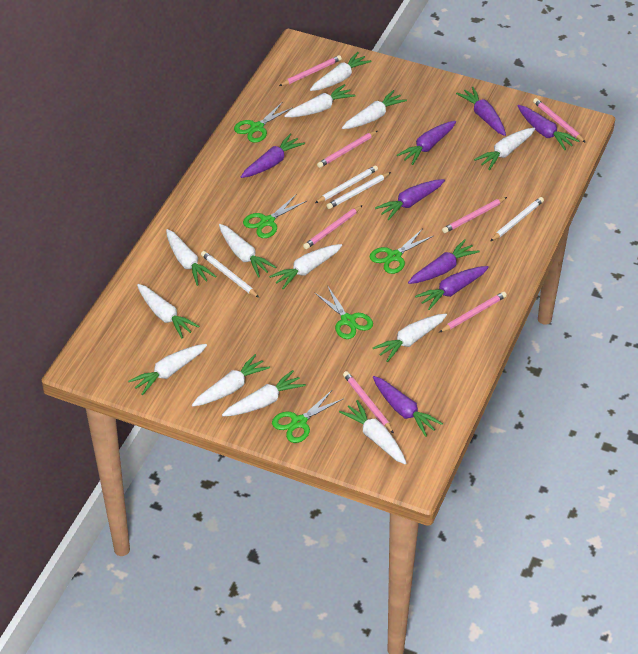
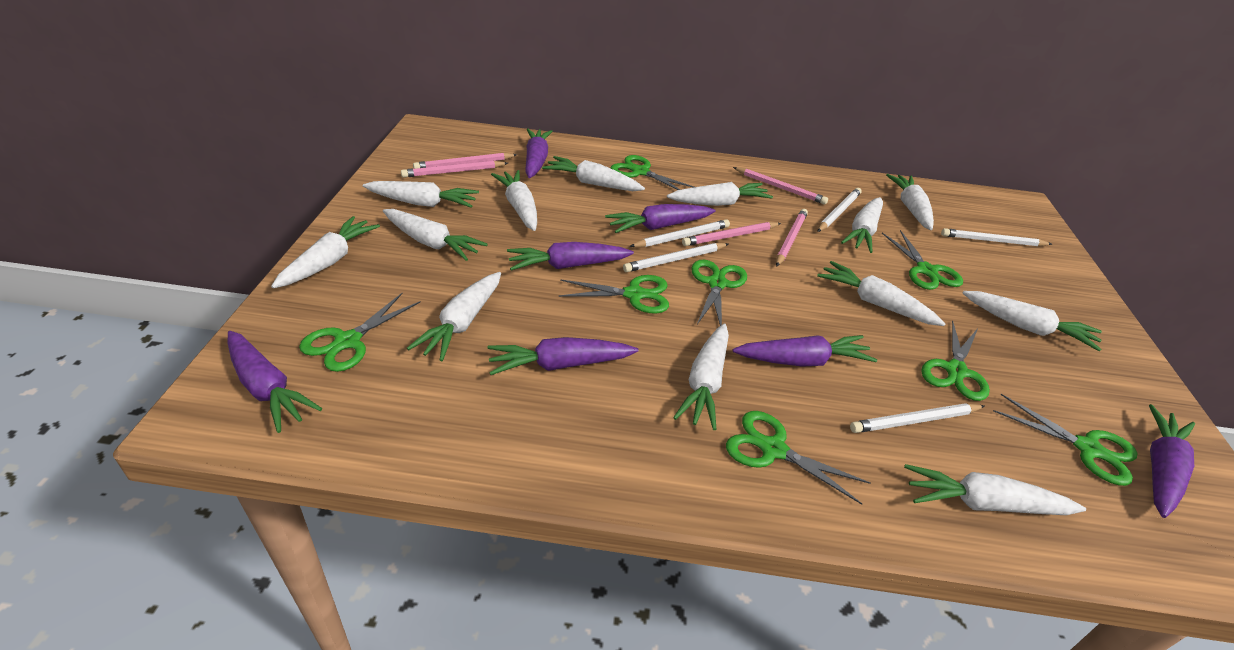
green scissors: [234,103,293,143] [243,195,307,238] [272,389,344,443] [314,285,373,339] [370,229,433,274] = 5 -> [299,293,421,372] [558,275,669,314] [611,155,694,190] [691,260,747,326] [726,411,871,505] [882,230,963,290] [921,320,990,401] [993,394,1138,486] = 8
pink pencil: [279,55,342,86] [303,205,363,249] [317,131,377,168] [343,371,394,434] [439,292,507,332] [442,197,507,233] [533,98,586,143] = 7 -> [401,161,508,178] [413,153,517,169] [682,222,781,246] [733,167,828,205] [776,209,808,267] = 5
purple carrot: [241,134,305,178] [373,376,443,437] [375,179,445,220] [397,121,456,165] [408,239,480,284] [415,266,489,310] [456,87,506,136] [517,105,579,150] = 8 -> [227,331,322,433] [487,337,638,375] [507,242,634,271] [525,128,553,178] [605,204,715,233] [733,335,877,367] [1149,404,1195,518] = 7
white pencil: [201,251,259,298] [315,165,378,203] [326,172,391,209] [491,197,544,241] = 4 -> [623,243,728,272] [629,219,730,247] [817,188,862,232] [850,403,985,433] [941,228,1052,246] = 5

